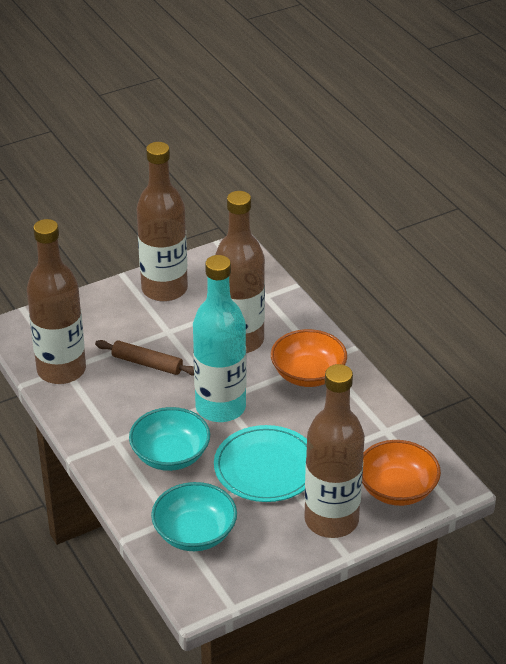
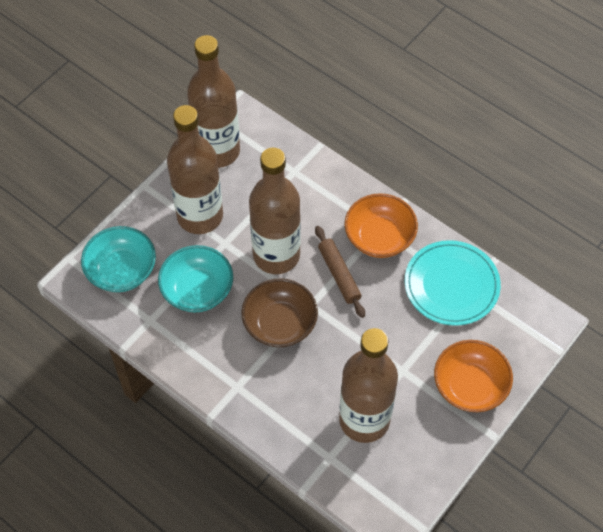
brown bowl: none = 0 -> [241,278,318,347] = 1
turquoise bottle: [193,255,246,422] = 1 -> none = 0

